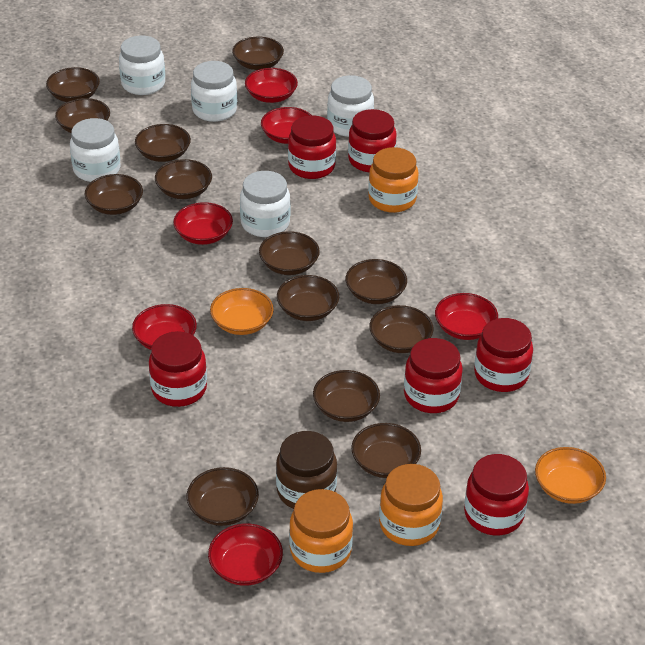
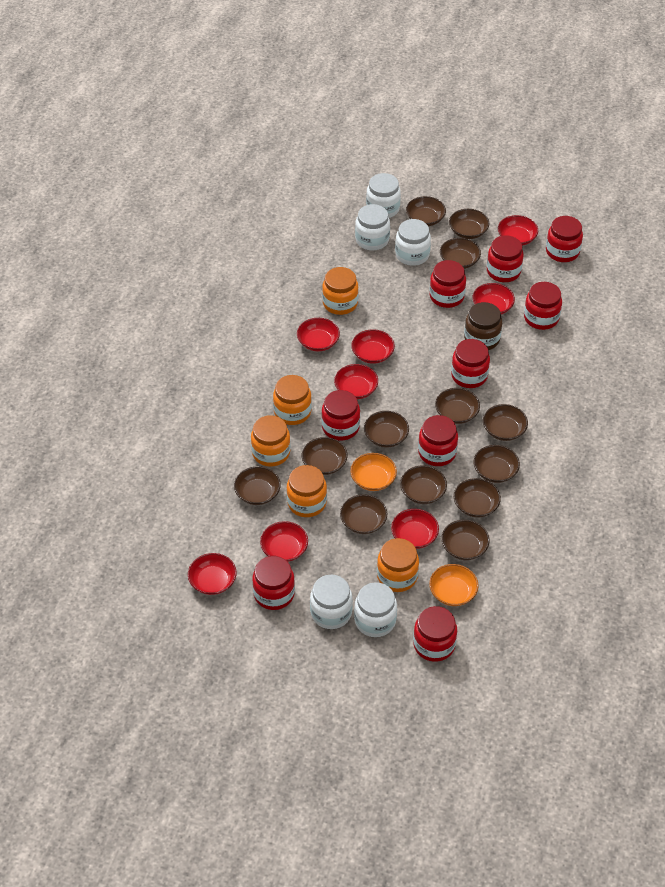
orange jar: [289,489,353,573] [368,147,419,213] [379,464,443,546] = 3 -> [251,415,291,467] [273,375,312,425] [286,465,327,517] [322,267,359,315] [377,538,419,592] = 5
red bowl: [132,304,197,350] [173,202,233,245] [208,524,283,586] [245,68,298,103] [261,107,311,144] [435,293,498,340] = 6 -> [188,553,237,595] [260,521,308,562] [297,318,340,351] [334,364,378,399] [351,329,395,364] [391,509,439,549] [472,283,515,315] [498,215,538,246] = 8
red jar: [149,331,207,407] [288,115,336,179] [348,109,397,172] [404,338,463,413] [464,454,529,535] [474,318,533,392] = 6 -> [252,556,295,610] [321,390,360,441] [413,606,457,662] [418,415,458,466] [429,260,466,308] [451,339,490,388] [487,235,524,282] [524,282,562,330] [546,216,583,262] = 9

